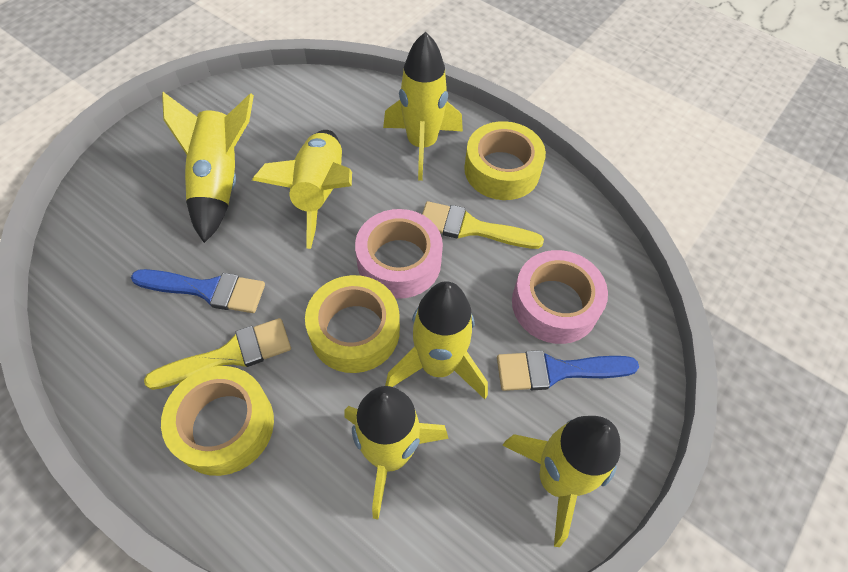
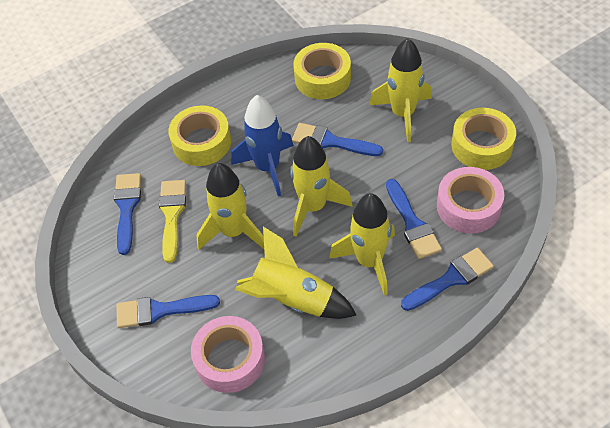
blue brush: [131,269,265,313] [497,350,639,391] = 2 -> [114,173,141,255] [117,295,220,328] [292,123,383,156] [386,179,442,259] [401,248,494,311] = 5
blue rocket: none = 0 -> [231,95,294,196] = 1
yellow brush: [144,318,291,390] [422,201,544,249] = 2 -> [159,180,186,263] = 1
yellow rocket: [162,92,254,243] [252,130,352,249] [344,386,449,519] [383,31,463,181] [385,281,488,399] [502,416,621,547] = 6 -> [196,163,264,250] [235,227,357,319] [290,136,353,237] [329,193,395,295] [369,38,432,142] = 5

